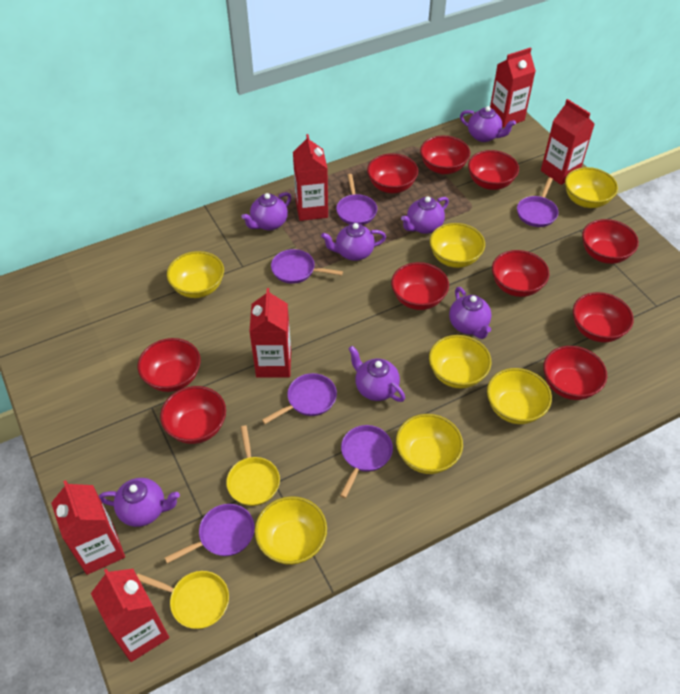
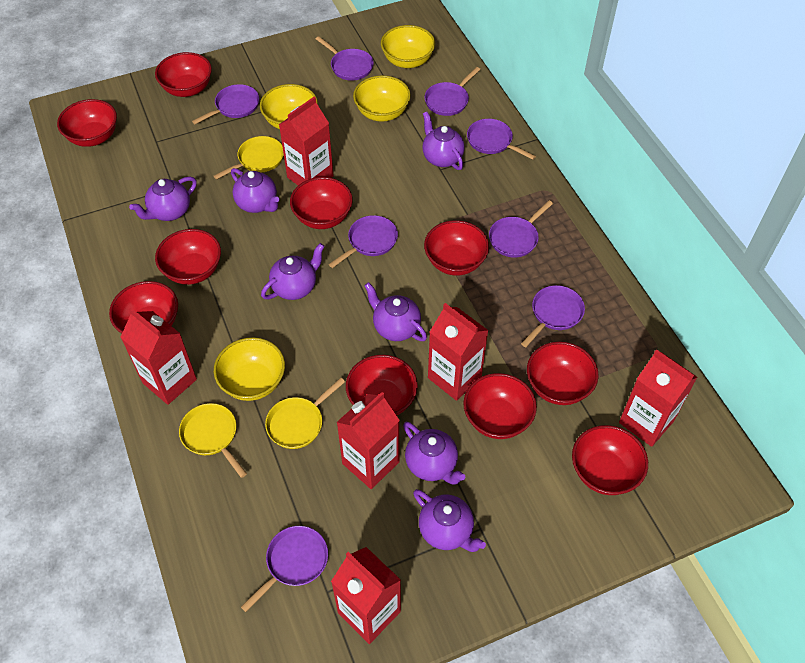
purple pan: [165,504,255,563] [262,373,337,424] [271,249,343,284] [336,174,377,225] [340,425,393,498] [517,177,559,227] = 6 -> [192,84,259,124] [241,526,328,612] [316,36,374,81] [329,215,398,268] [424,67,481,116] [467,119,536,160] [489,200,553,258] [521,285,585,347] = 8
yellow bowl: [167,251,224,298] [255,496,327,565] [396,414,463,474] [429,335,491,388] [430,223,485,268] [487,368,552,424] [565,167,618,208] = 7 -> [214,337,285,401] [260,84,318,129] [353,75,411,122] [381,25,435,68] = 4
yellow pan: [137,571,229,629] [226,425,280,506] = 2 -> [179,403,247,478] [214,136,284,180] [265,378,345,449] = 3

